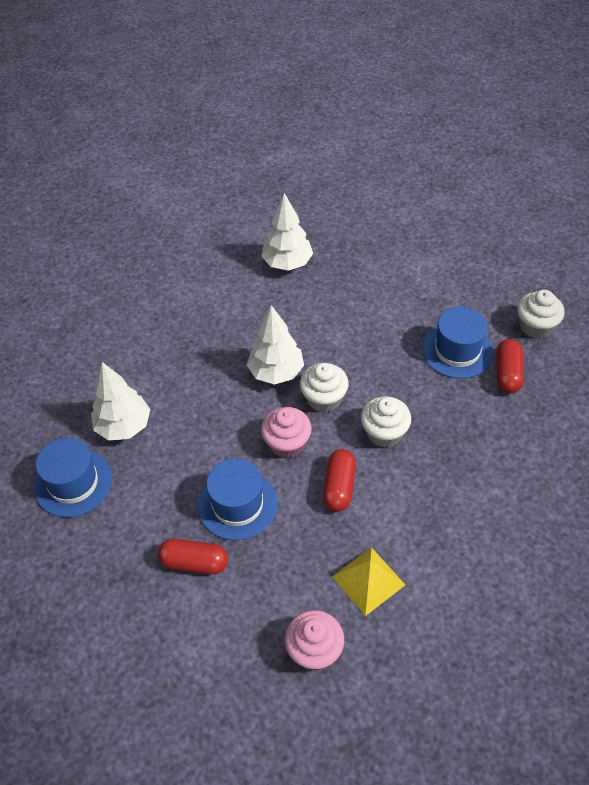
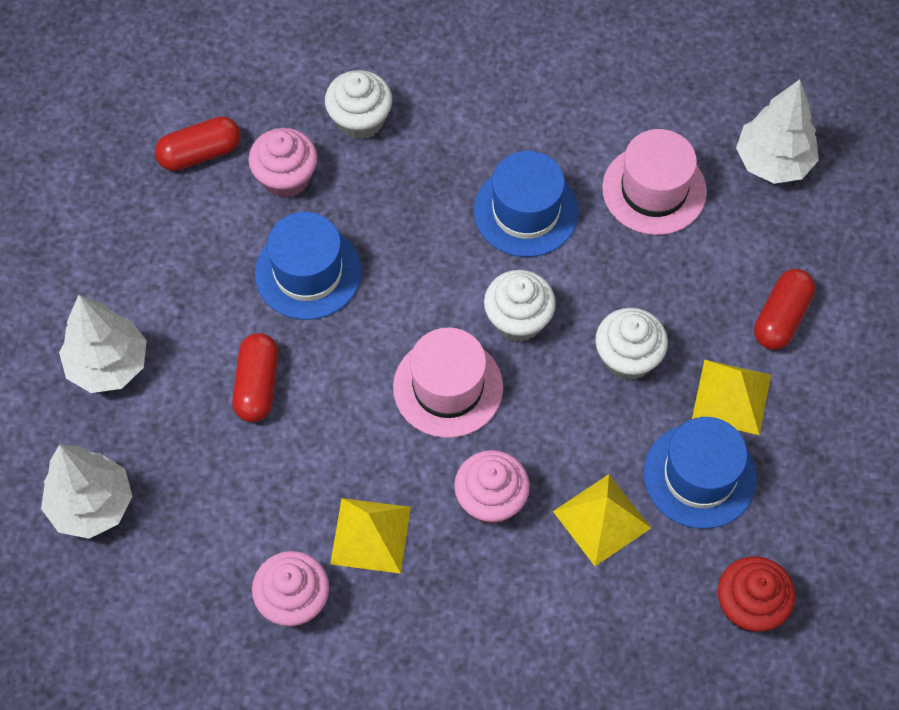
pink cupcake: [261,407,312,458] [285,610,344,671] = 2 -> [249,128,317,198] [252,551,329,627] [454,450,530,524] = 3
pink hat: none = 0 -> [393,327,503,438] [602,129,707,235] = 2
red cupcake: none = 0 -> [718,557,795,632] = 1
yellow pyramid: [332,547,405,616] = 1 -> [330,498,411,574] [553,474,651,566] [692,360,771,435] = 3

